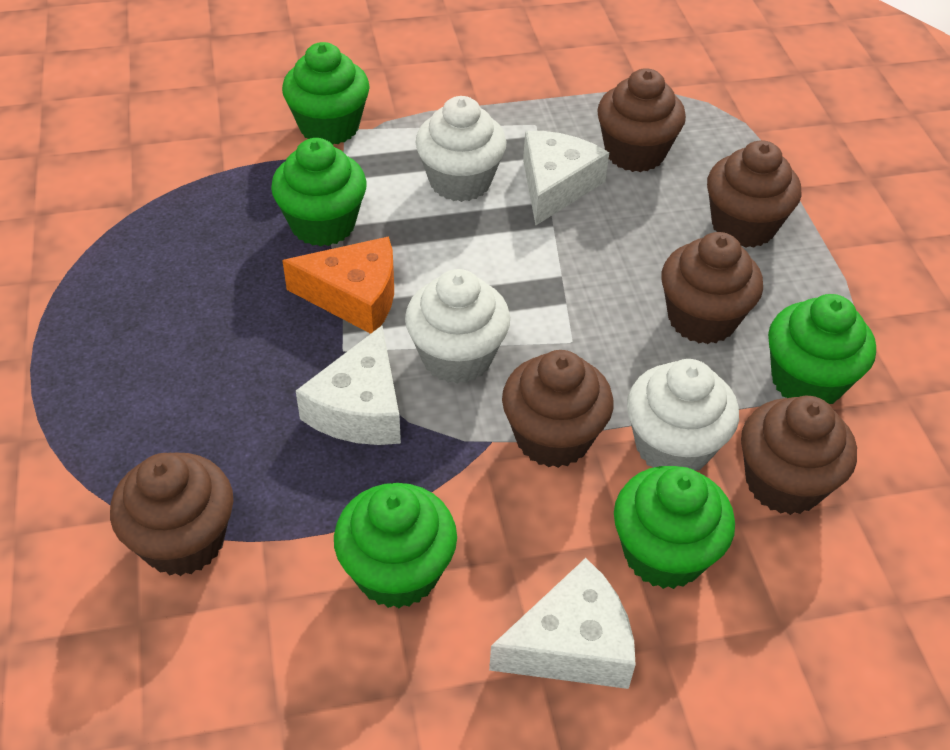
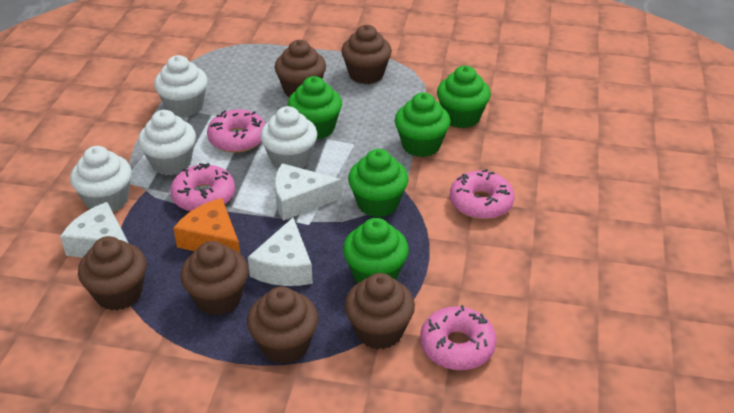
pink donut: none = 0 -> [170,163,235,211] [207,109,265,153] [420,305,497,370] [450,169,515,220] = 4
white cupcake: [405,269,510,384] [415,96,506,202] [627,359,739,471] = 3 -> [70,146,132,212] [138,110,196,175] [154,55,208,117] [260,106,317,169] = 4

